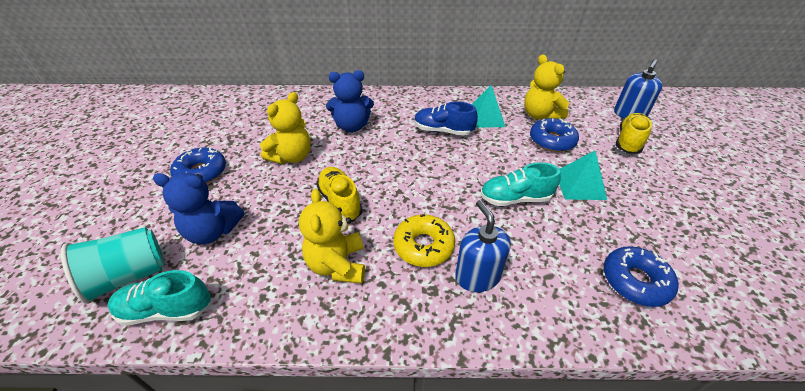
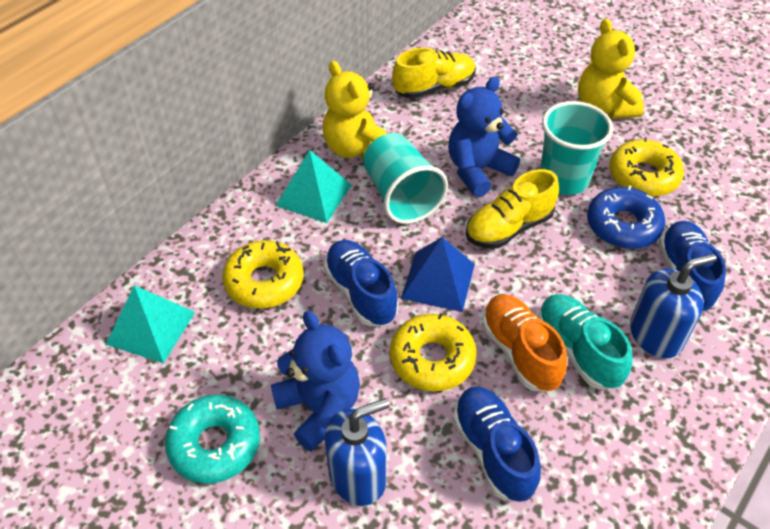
blue donut: [170,147,226,184] [530,118,579,152] [604,246,679,307] = 3 -> [587,185,665,249] = 1
blue pyramid: none = 0 -> [401,237,475,312] = 1
blue shoe: [414,101,478,136] = 1 -> [324,240,398,326] [453,386,541,502] [659,221,726,312] = 3
orange shoe: none = 0 -> [482,294,567,391] = 1
turquoise cup: [61,227,165,304] = 1 -> [363,133,448,224] [540,101,613,195] = 2
turquoise donut: none = 0 -> [165,395,260,484] = 1
turquoise shoe: [107,270,211,325] [480,162,561,206] = 2 -> [538,294,633,389] = 1
yellow donut: [394,214,455,267] = 1 -> [222,240,304,308] [390,313,477,391] [610,137,684,197] = 3
yellow teddy bear: [260,92,311,164] [299,189,365,283] [524,54,569,119] = 3 -> [322,61,387,160] [578,19,644,119] = 2

